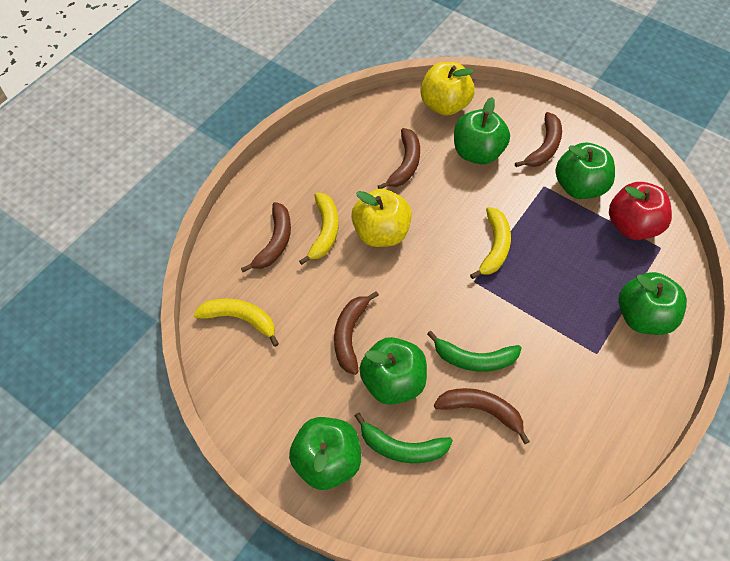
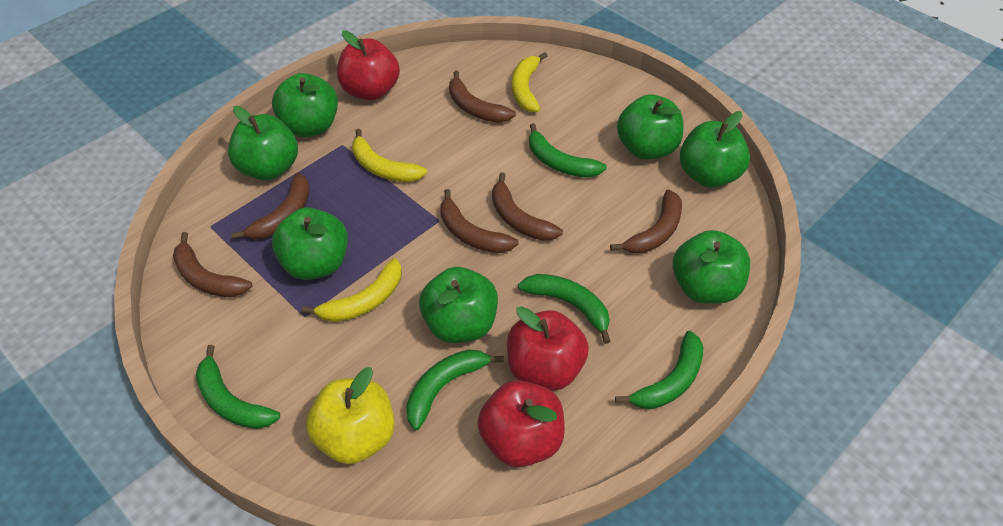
brown banana: [241,202,291,272] [334,291,379,375] [378,128,420,189] [434,388,530,444] [515,112,562,167] = 5 -> [173,232,252,297] [231,173,310,239] [440,189,519,253] [449,70,516,123] [492,172,563,241] [610,189,682,253] = 6
green apple: [289,417,361,490] [359,337,427,405] [454,97,510,164] [555,143,615,199] [618,272,687,335] = 5 -> [228,106,298,181] [272,73,338,137] [272,207,348,280] [419,267,498,343] [617,95,683,160] [673,230,750,304] [680,111,750,188] = 7
green banana: [355,413,453,463] [427,331,522,372] = 2 -> [196,345,280,429] [406,349,504,430] [518,274,611,344] [529,123,607,178] [615,331,703,409] = 5
red apple: [609,182,672,240] = 1 -> [337,31,400,101] [477,380,565,467] [507,306,589,391] = 3
yellow apple: [351,189,412,247] [420,62,475,116] = 2 -> [306,367,395,464] = 1

